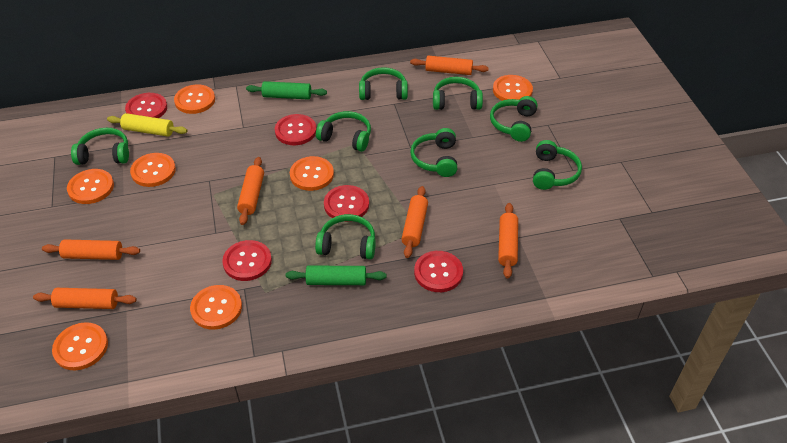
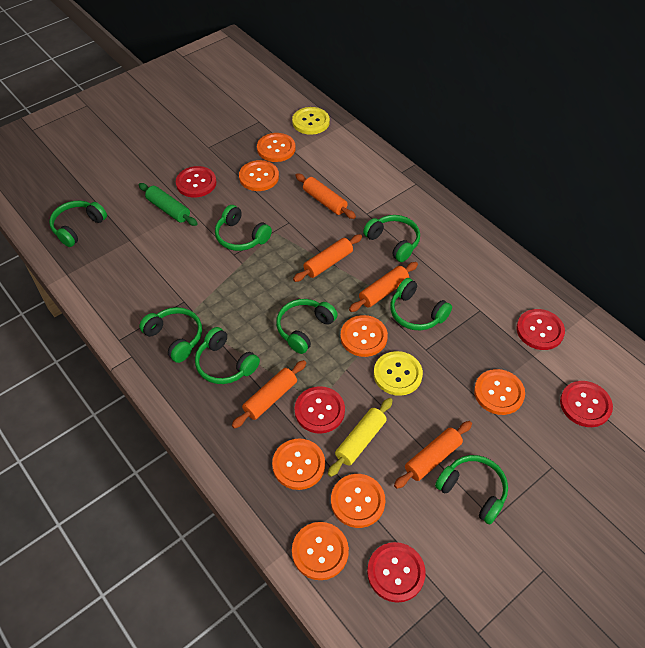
green rolling pin: [246,81,327,100] [286,265,386,285] = 2 -> [139,183,198,226] = 1
orange rolling pin: [33,288,137,309] [42,239,140,260] [237,157,264,225] [401,186,428,258] [410,56,489,75] [498,203,518,279] = 6 -> [232,360,306,429] [293,234,362,282] [295,173,356,219] [349,262,418,312] [394,421,472,489] = 5
yellow button: none = 0 -> [292,107,330,135] [374,351,423,396] = 2

